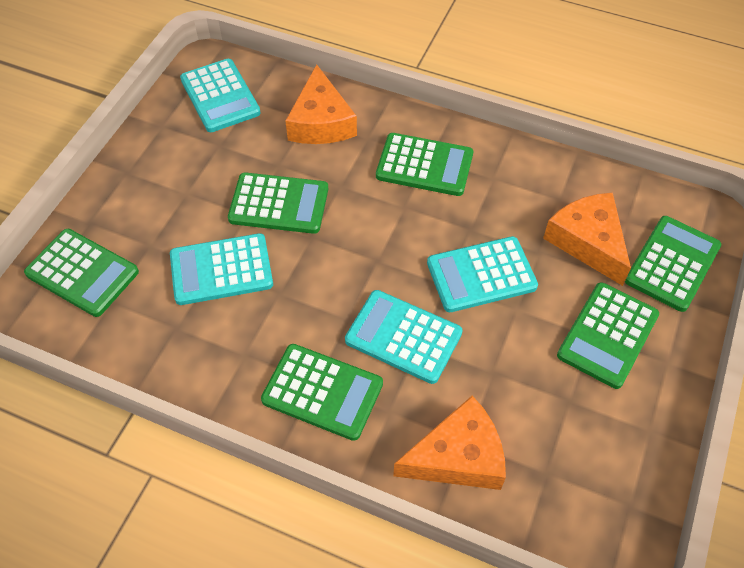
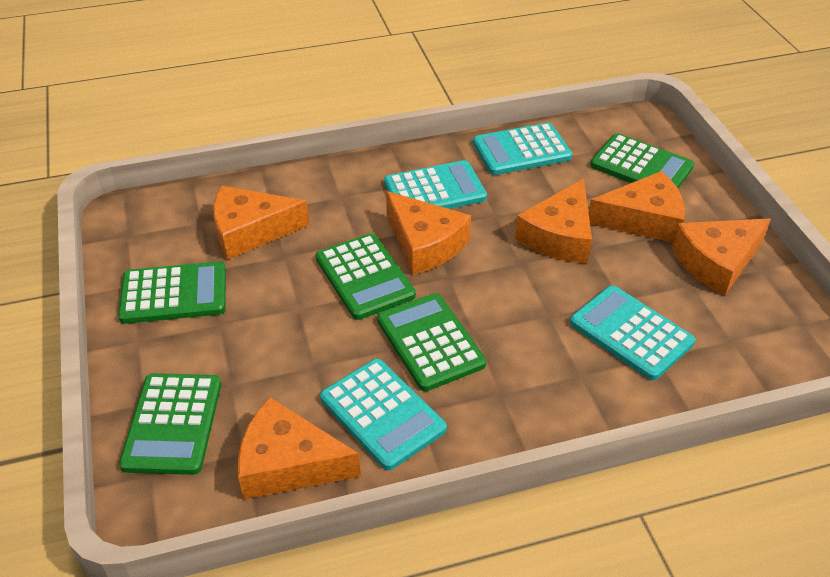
green calculator: [24,229,139,317] [228,172,328,234] [261,344,383,441] [376,133,473,196] [557,282,659,389] [625,216,722,312] = 6 -> [118,261,226,324] [119,373,221,475] [316,233,416,320] [377,293,486,391] [590,133,694,188] = 5
orange cheese: [285,64,357,144] [393,396,506,490] [543,193,631,286] = 3 -> [214,186,310,260] [238,397,361,499] [386,191,471,275] [515,179,592,263] [588,171,685,242] [672,219,771,296] = 6

